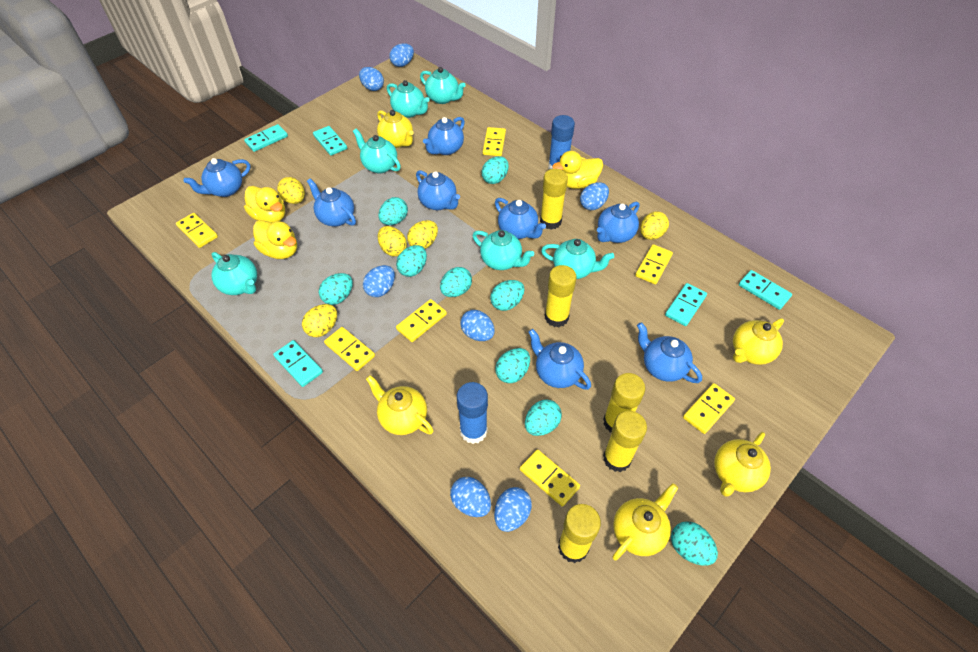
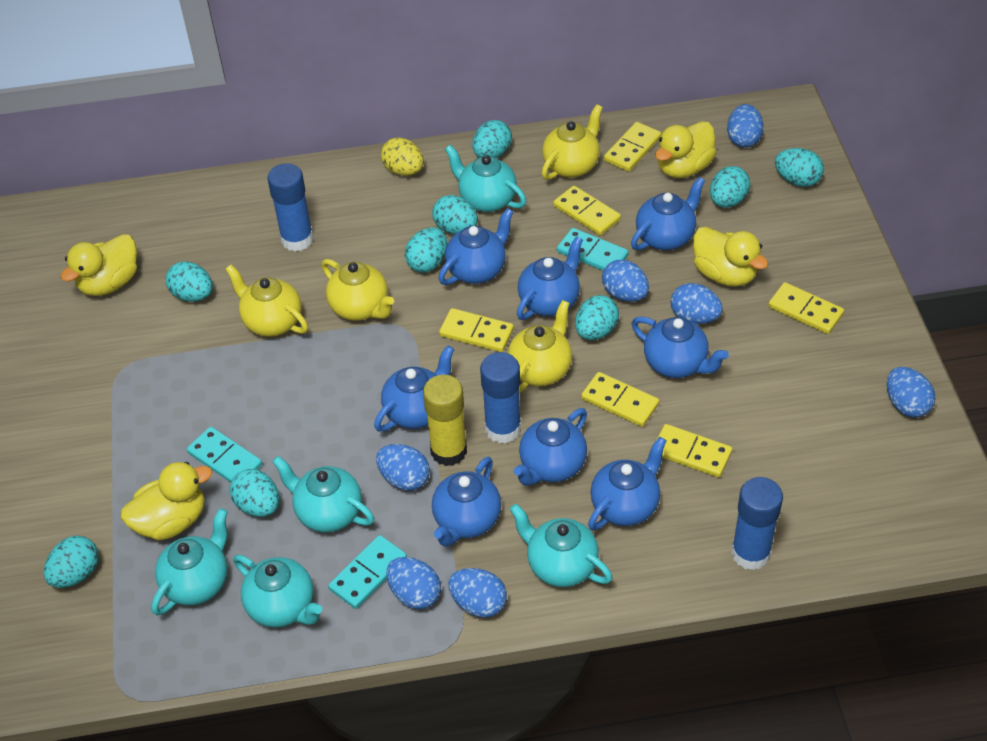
blue glue stick: [457,382,488,444] [548,115,575,170] = 2 -> [267,163,314,251] [480,352,521,443] [731,477,783,570] = 3
turquoise domino: [244,124,288,152] [273,340,323,387] [313,126,347,156] [665,283,707,326] [739,270,792,310] = 5 -> [187,427,262,483] [328,535,407,609] [557,228,629,271] = 3
turquoise teapot: [211,252,257,295] [353,129,401,174] [387,80,430,118] [420,67,466,104] [472,230,534,270] [541,239,614,279] = 6 -> [151,508,228,616] [233,555,322,628] [272,456,374,532] [445,145,526,212] [510,504,613,587] = 5
yellow domino: [176,213,218,248] [324,327,375,371] [396,299,447,342] [483,127,506,156] [520,450,580,507] [635,244,673,284] [683,383,735,434] = 7 -> [439,308,514,352] [553,186,621,235] [581,372,659,427] [604,122,661,172] [657,424,732,477] [768,282,844,334] = 6
yellow duck: [244,186,285,223] [253,220,297,259] [552,151,603,189] = 3 -> [61,234,137,296] [121,462,212,540] [655,121,717,178] [693,226,768,287] = 4
yellow egg: [277,177,305,204] [302,304,337,337] [378,226,407,256] [407,220,438,249] [640,212,669,240] = 5 -> [381,137,424,176] = 1
yellow glue stick: [540,169,568,230] [545,265,577,327] [558,504,601,563] [603,373,646,433] [603,411,647,472] = 5 -> [423,375,467,466] = 1
yellow teapot: [366,375,434,435] [377,110,414,148] [613,483,678,561] [714,432,771,496] [733,318,784,365] = 5 -> [225,264,308,337] [321,259,394,321] [508,300,572,393] [542,104,603,180] = 4

